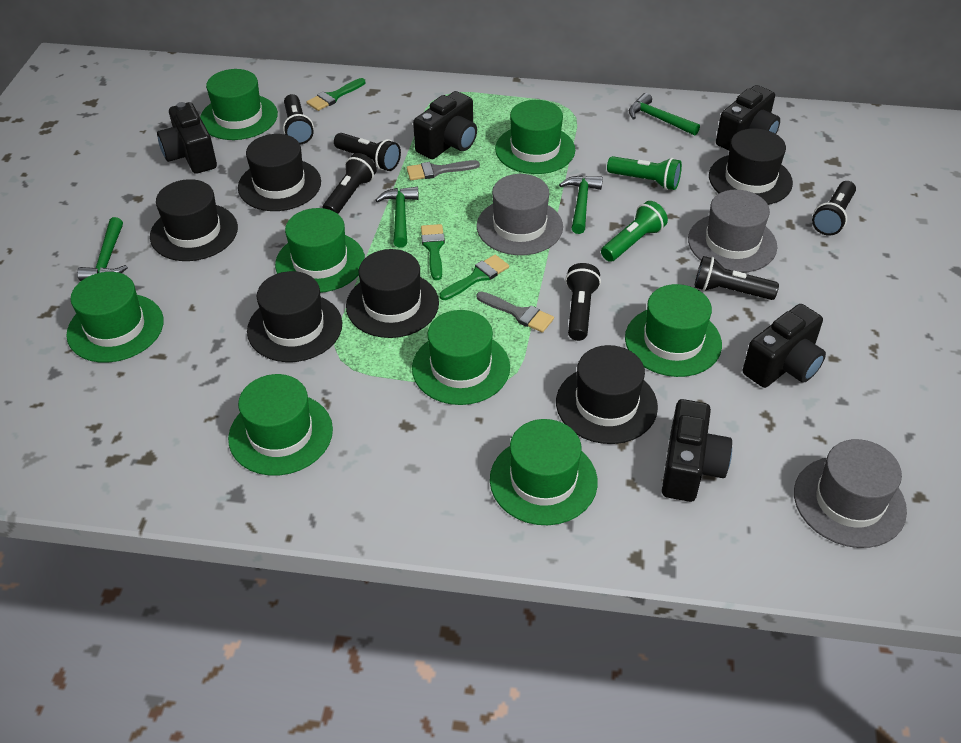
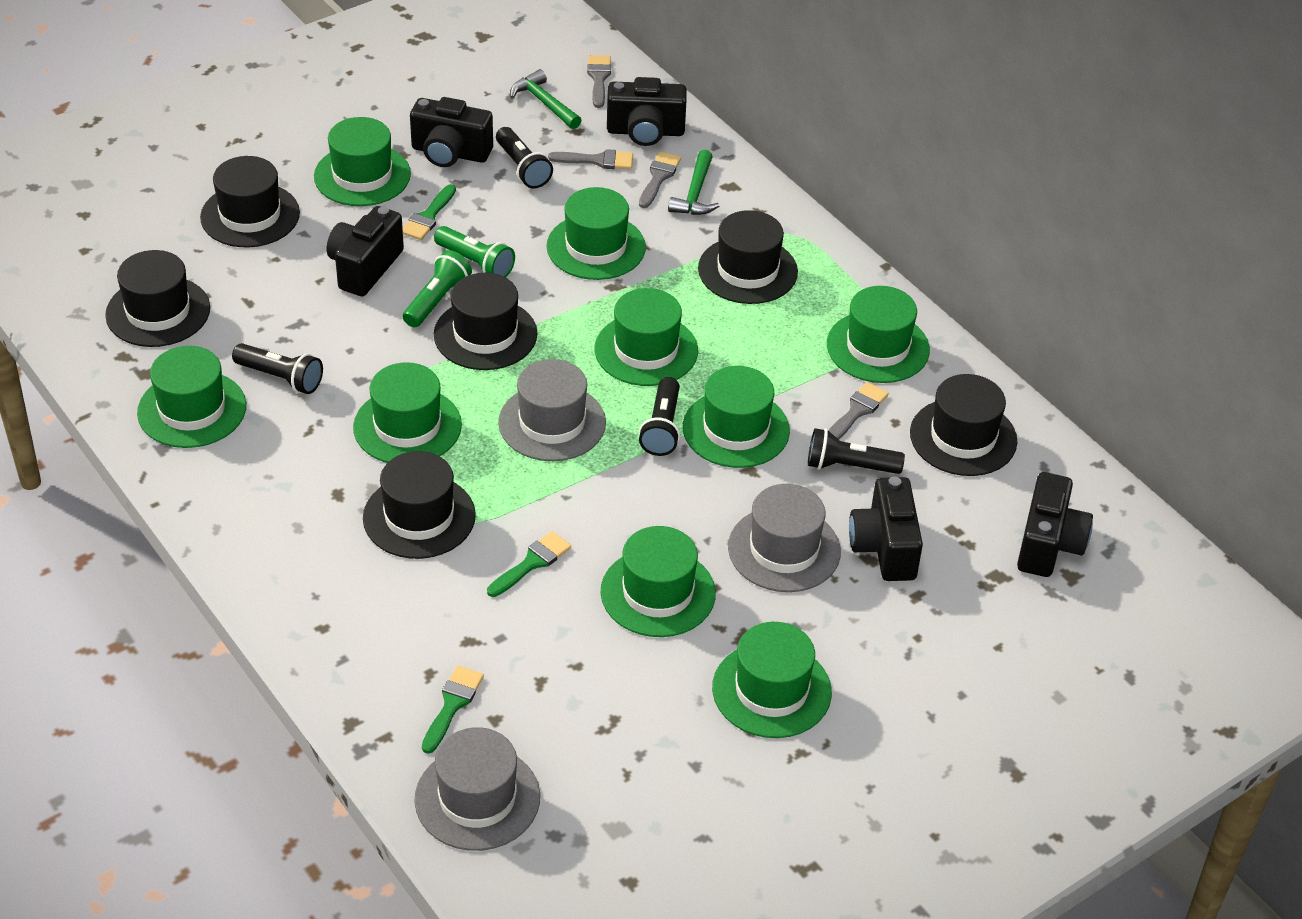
black flashlight: [283,94,314,144] [323,153,377,214] [334,133,401,171] [565,263,601,341] [694,256,779,300] [812,181,856,236] = 6 -> [232,343,323,394] [496,127,553,188] [639,377,680,456] [808,428,905,474] = 4
green hammer: [77,217,128,281] [375,187,419,248] [559,175,603,234] [629,93,700,136] = 4 -> [510,69,581,129] [668,150,720,215] = 2
green hat: [66,272,164,363] [200,69,278,140] [228,374,333,475] [275,208,365,293] [412,310,510,405] [490,419,598,525] [495,100,575,174] [625,284,722,377] = 8 -> [137,346,246,448] [314,117,411,206] [353,362,462,463] [546,187,646,280] [594,288,698,386] [600,526,716,637] [683,366,790,468] [712,622,832,738] [827,286,930,383] = 9
grey brush: [406,160,480,180] [476,292,554,333] = 2 -> [548,149,633,169] [587,55,611,108] [639,152,681,208] [828,382,889,439] = 4

